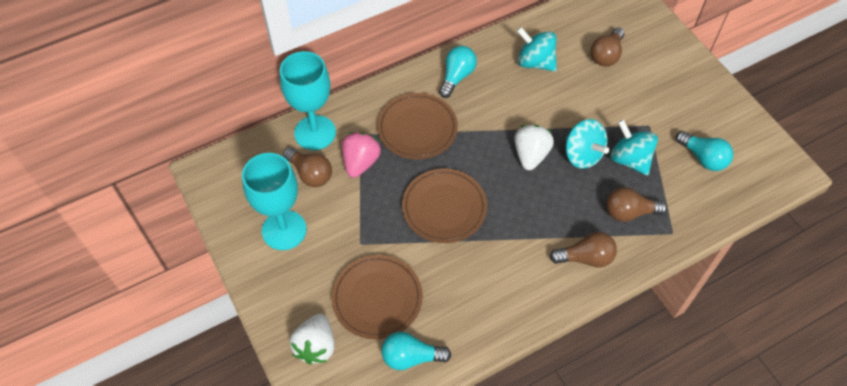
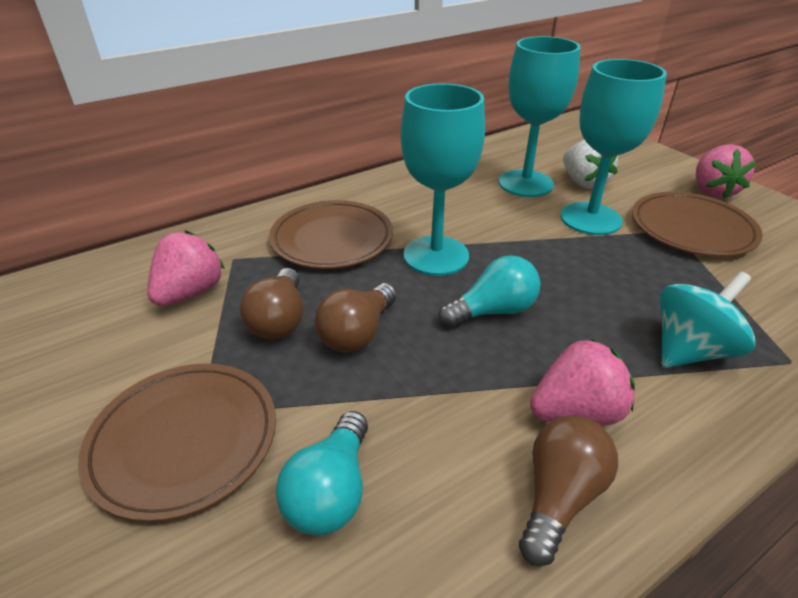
brown light bulb: [283,147,332,187] [550,232,617,268] [591,27,625,67] [606,187,667,222] = 4 -> [240,268,303,340] [315,283,397,353] [519,416,618,566] = 3
pink strawberry: [342,132,381,178] = 1 -> [147,230,225,306] [530,339,635,426] [696,144,756,199] = 3
turquoise goblet: [242,153,307,250] [280,51,336,150] = 2 -> [401,83,485,276] [499,36,581,197] [560,59,667,235] = 3
turquoise light bulb: [381,332,451,370] [439,46,477,98] [676,131,734,171] = 3 -> [276,411,368,535] [438,255,540,328] = 2
turquoise spinning top: [517,27,557,71] [566,119,609,169] [610,119,658,175] = 3 -> [660,271,756,368] = 1
white strawberry: [290,314,335,364] [514,125,554,170] = 2 -> [563,139,618,189] = 1

